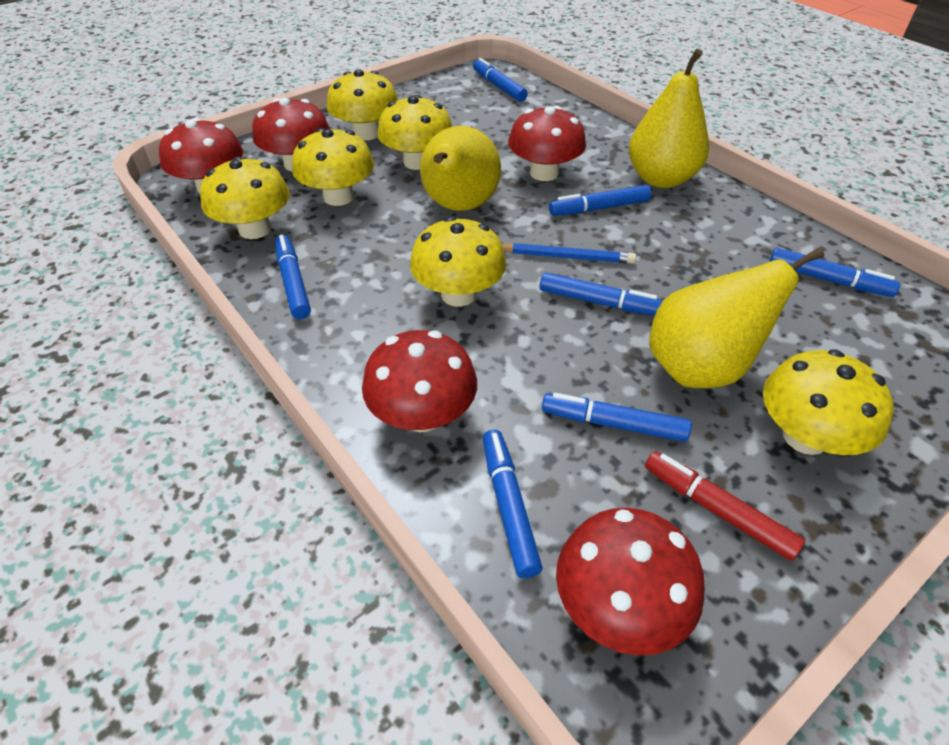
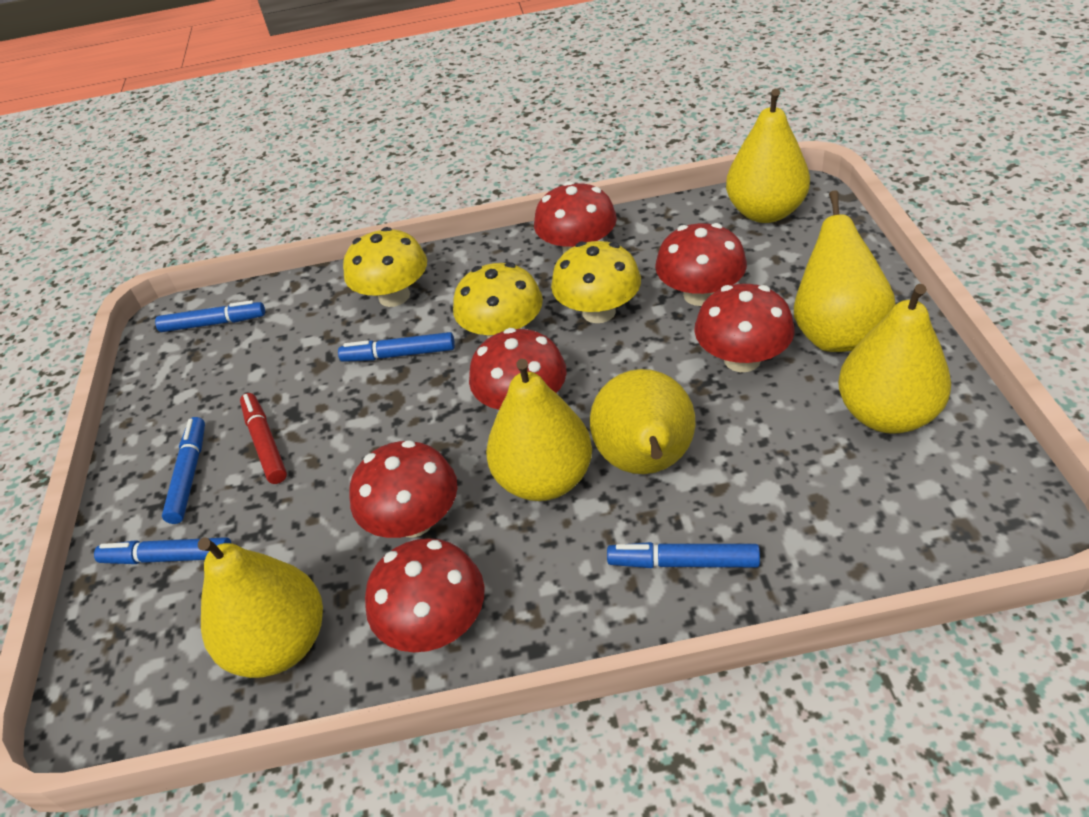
blue marker: [275,235,311,319] [473,58,528,102] [483,430,543,578] [540,272,663,316] [542,393,692,442] [549,185,651,216] [769,247,900,297] = 7 -> [94,537,232,564] [155,300,265,332] [162,417,205,524] [338,332,455,362] [607,542,760,568] = 5
blue pencil: [502,243,636,264] = 1 -> none = 0
red mushroom: [159,118,243,194] [253,98,330,171] [362,330,477,432] [508,106,586,181] [556,508,705,656] = 5 -> [349,440,458,538] [365,538,484,652] [469,328,567,410] [534,181,617,254] [655,223,747,306] [694,284,795,372] = 6
yellow mushroom: [200,156,290,239] [292,128,374,206] [327,69,398,141] [377,95,452,170] [410,217,506,307] [763,349,894,455] = 6 -> [343,227,427,307] [453,262,543,338] [551,241,641,323] = 3
yellow pear: [420,126,501,211] [629,49,709,188] [649,248,824,388] = 3 -> [198,537,323,678] [486,359,592,501] [590,369,695,474] [726,89,810,223] [794,190,896,352] [838,284,951,434] = 6

